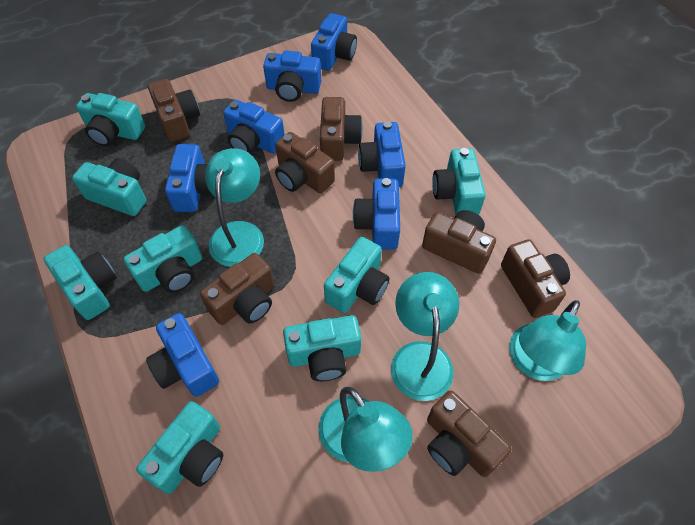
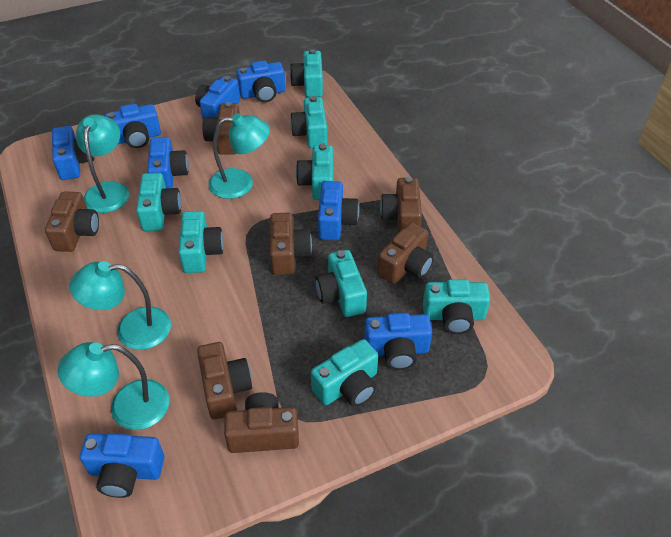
blue camera: [146,313,219,397] [165,144,211,212] [223,100,285,154] [263,51,321,102] [311,13,357,71] [353,178,400,250] [358,121,406,187] = 7 -> [52,126,94,180] [80,433,165,498] [105,104,161,148] [147,137,189,188] [195,76,240,119] [236,61,286,102] [318,181,359,240] [364,313,432,370] = 8

